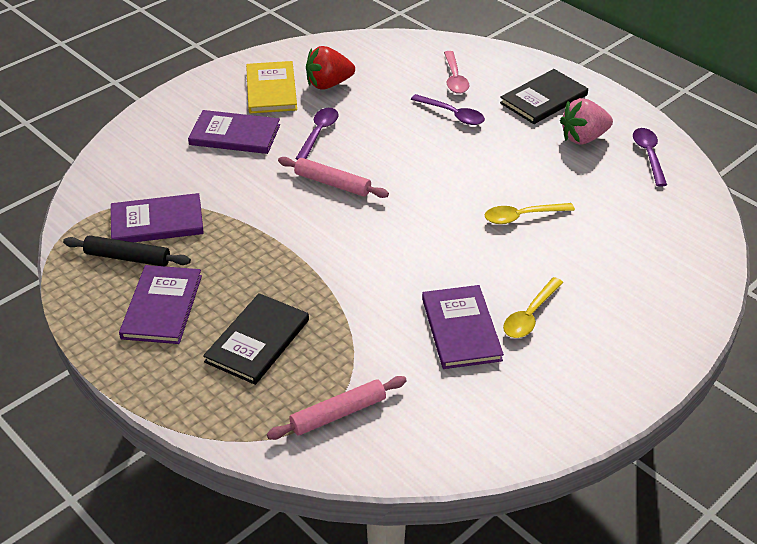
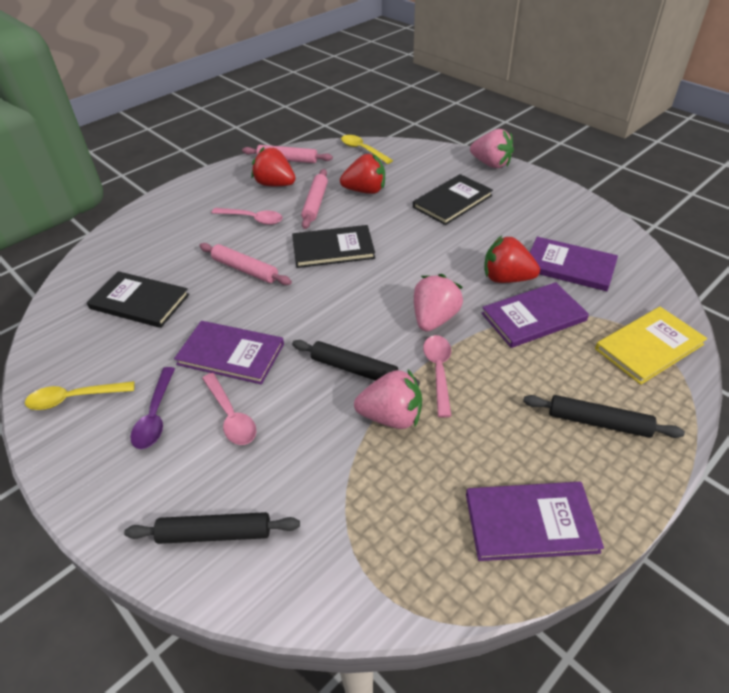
black book: [203,293,309,385] [500,69,588,124] = 2 -> [87,271,189,328] [292,225,375,268] [413,174,493,225] = 3
black rolling pin: [63,235,191,266] = 1 -> [124,512,300,544] [292,340,420,386] [523,395,685,438] = 3
pink rolling pin: [267,376,407,440] [278,157,389,198] = 2 -> [199,243,292,285] [242,145,333,163] [301,169,328,229] = 3
pink spoon: [444,51,469,94] = 1 -> [202,373,256,445] [212,208,283,225] [423,335,451,418] = 3
pink strawberry: [560,98,613,144] = 1 -> [354,369,422,429] [414,274,463,331] [470,129,514,168] = 3
purple spoon: [295,108,338,160] [411,94,485,125] [633,128,667,187] = 3 -> [130,367,175,449] = 1
red strawberry: [306,46,355,90] = 1 -> [251,147,296,186] [340,154,385,194] [484,236,540,283] = 3

